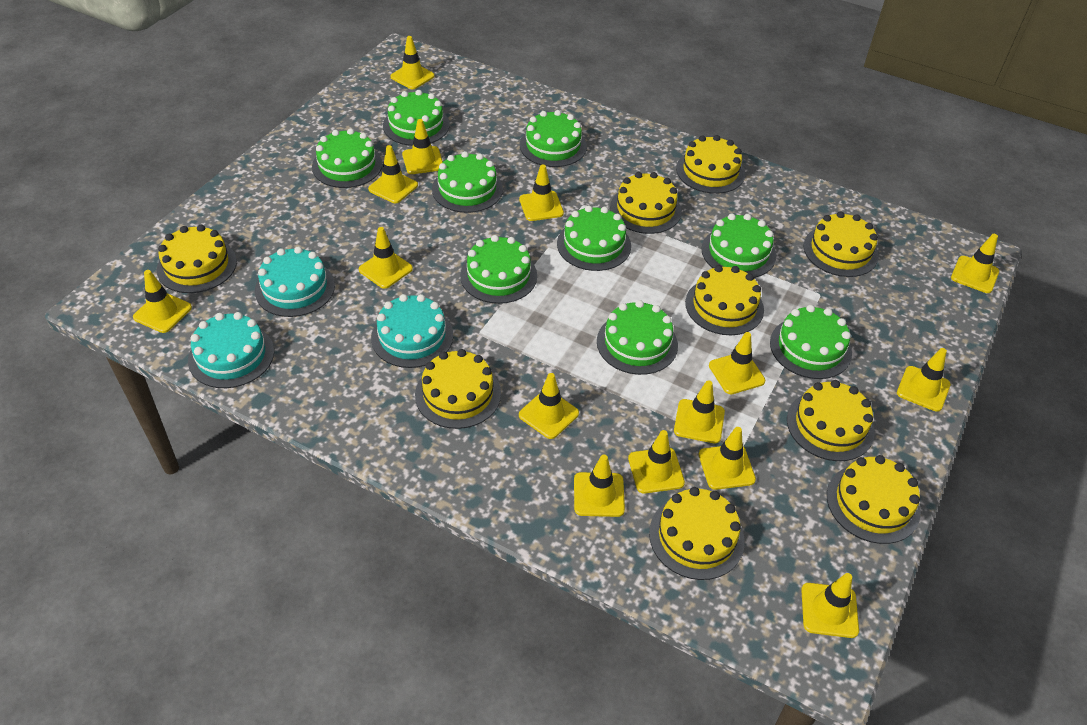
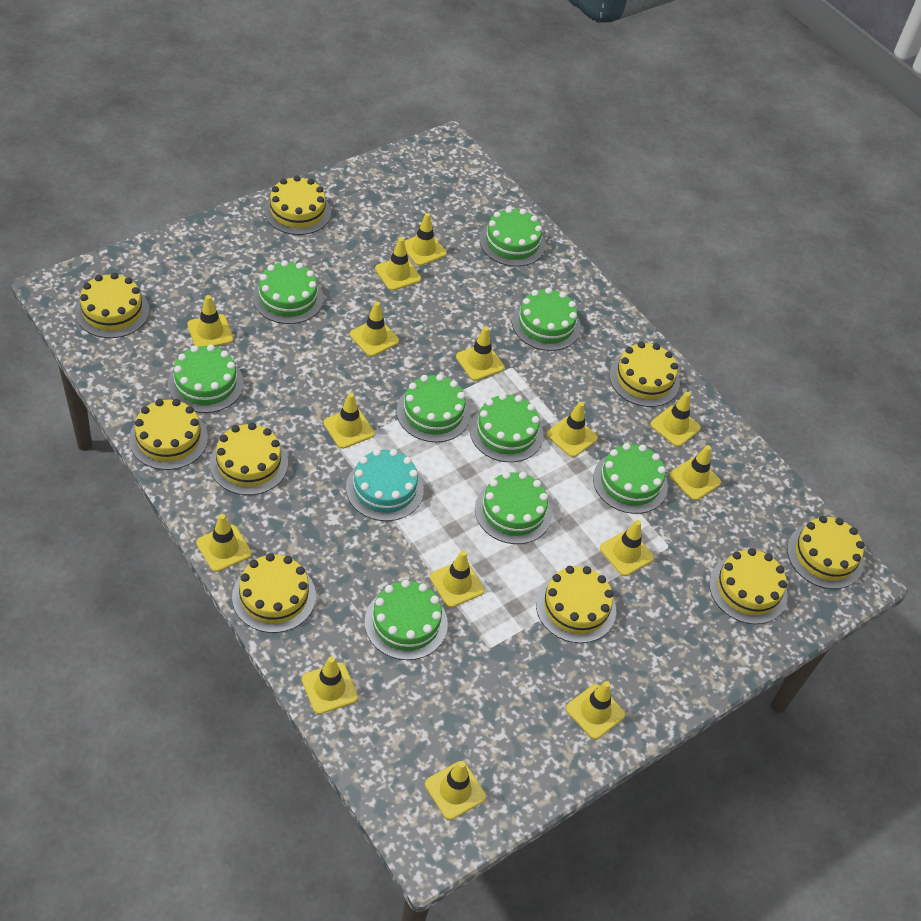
turquoise cake: [188,312,274,388] [255,246,335,317] [371,294,453,368] = 3 -> [346,449,424,521] = 1

